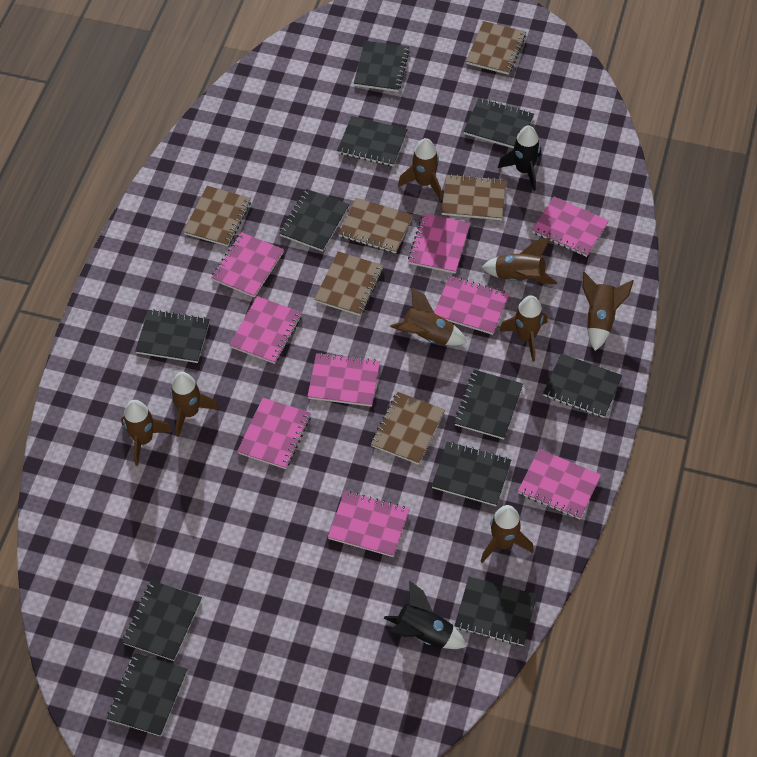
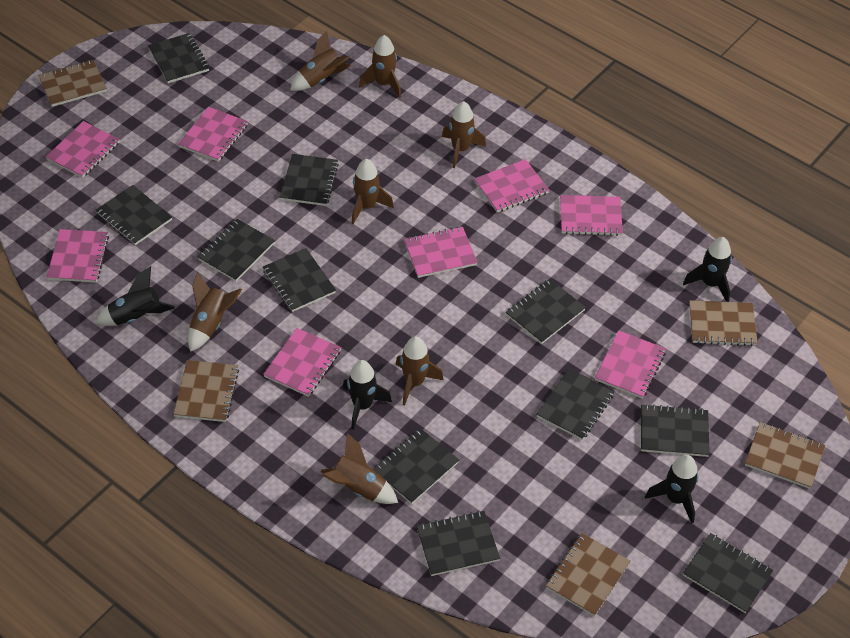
black rocket: [384,581,467,649] [498,125,541,191] = 2 -> [96,266,175,326] [343,360,392,430] [645,455,699,523] [683,237,732,302] = 4
brown notebook: [183,186,251,247] [314,251,383,316] [338,198,413,253] [371,392,445,465] [441,174,506,220] [466,21,526,75] = 6 -> [38,60,107,107] [173,360,239,422] [546,533,631,616] [689,300,758,346] [745,422,825,489] = 5
brown rocket: [121,400,172,466] [170,372,219,437] [390,287,467,346] [398,138,442,201] [481,238,557,284] [481,505,534,563] [499,295,547,362] [582,272,634,351] = 8 -> [188,272,242,352] [290,31,351,91] [320,433,398,504] [351,159,394,225] [359,35,401,98] [395,337,444,406] [442,101,486,168] = 7
pink notebook: [211,232,284,298] [229,296,302,364] [237,398,311,469] [307,353,380,407] [328,491,410,557] [408,213,470,274] [434,276,509,335] [518,449,601,519] [532,197,609,257] = 9 -> [45,121,120,178] [47,229,109,283] [178,107,248,162] [263,328,341,397] [404,226,478,278] [474,159,549,213] [560,195,623,236] [595,330,666,398] = 8

